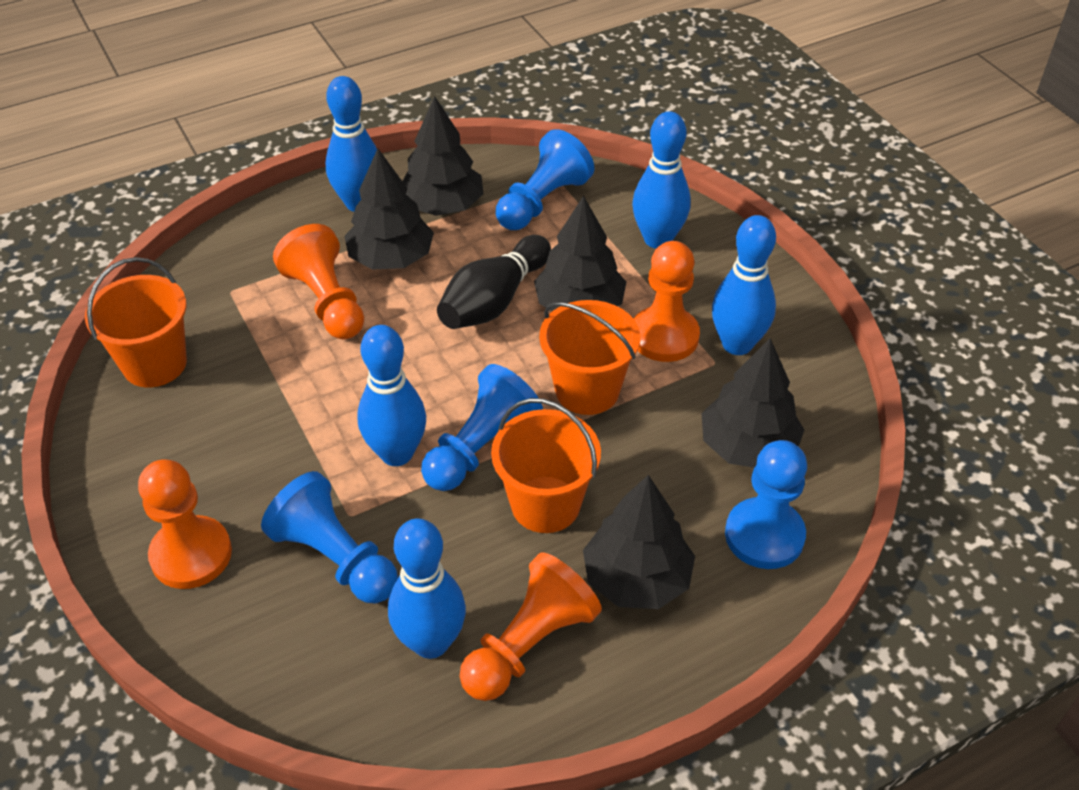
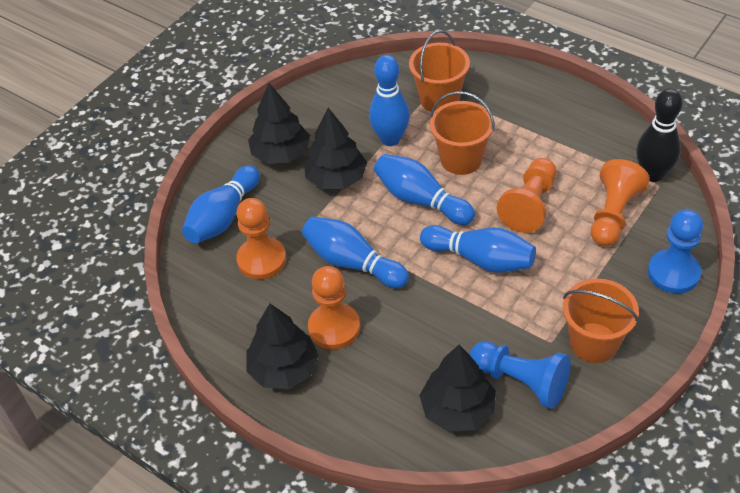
black tree: [344,149,434,270] [403,96,483,216] [534,195,626,311] [583,475,695,609] [701,338,804,468] = 5 -> [246,303,319,389] [248,83,310,164] [304,108,367,189] [419,345,496,432] = 4
blue pawn: [261,471,398,603] [421,364,543,491] [496,129,594,230] [725,440,807,569] = 4 -> [470,341,571,409] [648,209,703,294] = 2

